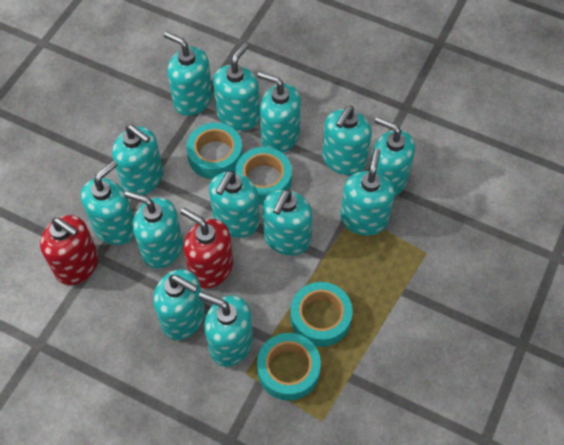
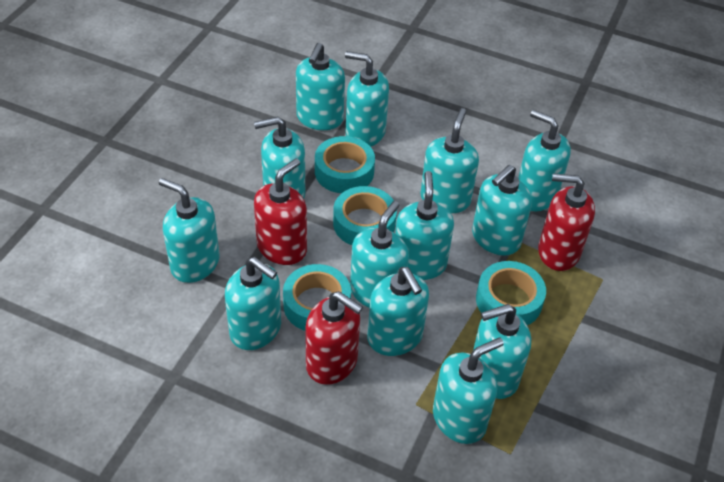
red soap dispenser: [40,215,98,285] [180,208,233,288] = 2 -> [254,158,307,265] [305,291,363,385] [538,173,595,271] = 3

